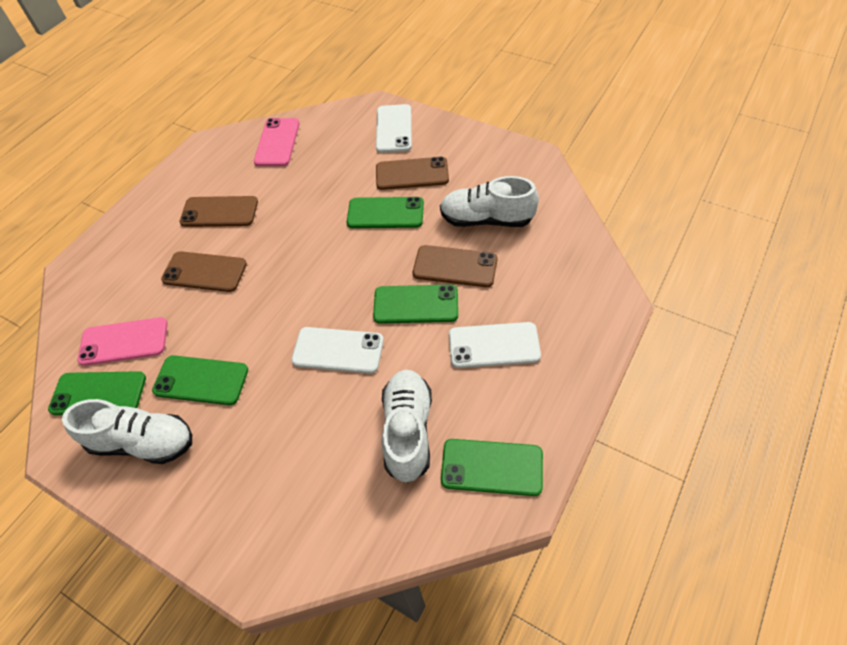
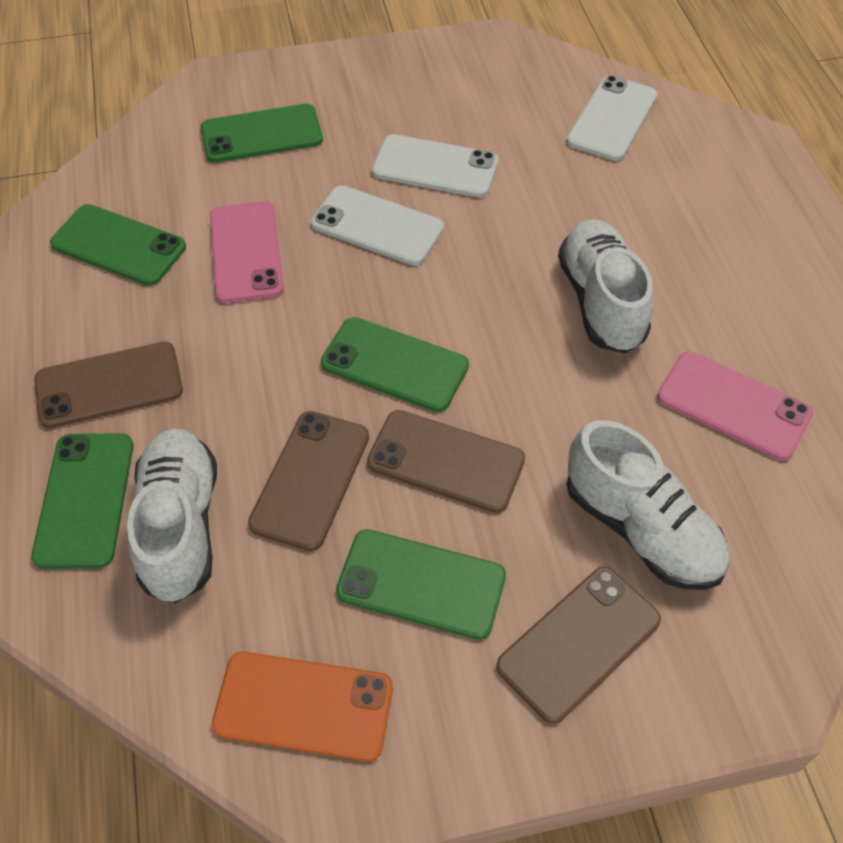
orange phone: none = 0 -> [212,651,393,762] = 1

